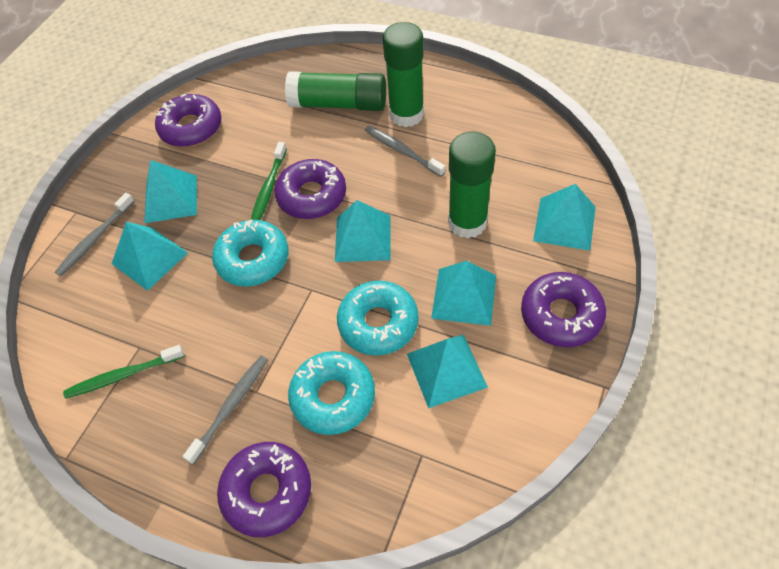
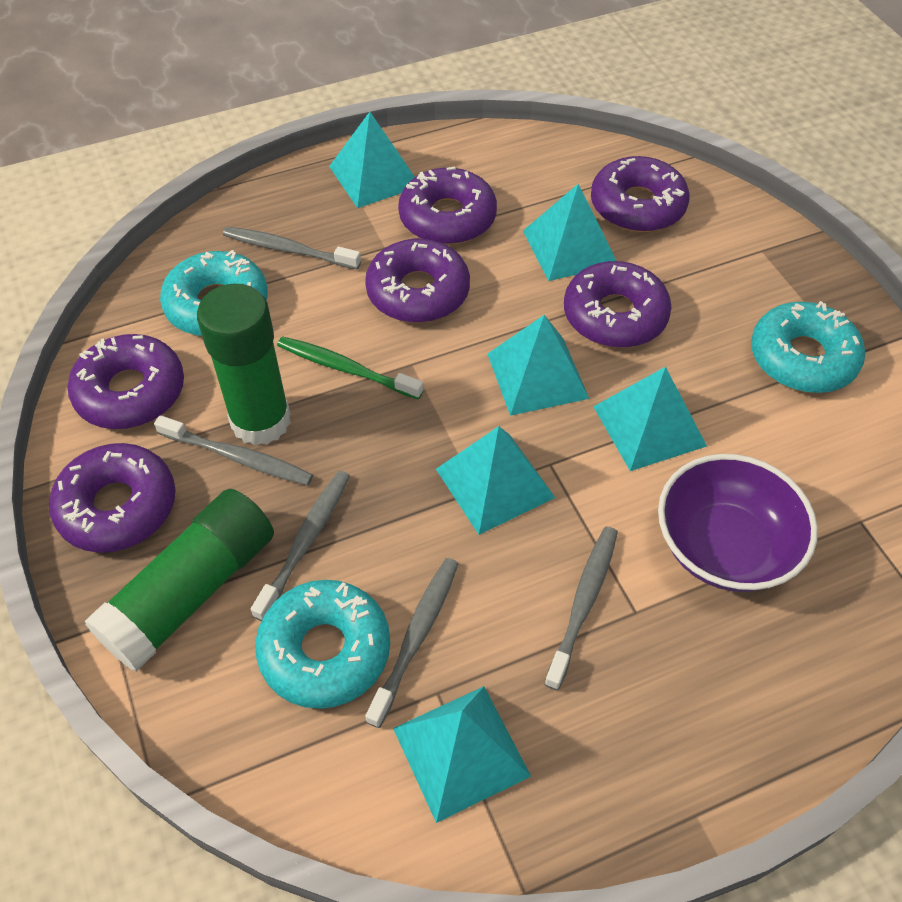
green glue stick: [285,71,386,111] [383,22,424,127] [448,132,496,239] = 3 -> [84,489,274,672] [197,284,291,446] = 2
green toothbrush: [63,345,185,399] [251,142,287,220] = 2 -> [277,336,423,400] = 1
grey toothbrush: [55,193,135,276] [183,356,268,465] [365,126,445,177] = 3 -> [154,415,313,485] [223,227,361,269] [251,471,350,621] [365,558,459,728] [544,527,618,690] = 5
purple bowl: none = 0 -> [658,454,818,592] = 1
purple donut: [155,93,221,147] [217,442,311,537] [274,159,346,219] [521,272,606,347] = 4 -> [49,443,176,553] [68,334,184,429] [365,239,470,323] [398,167,497,245] [564,261,672,348] [591,156,690,232] = 6

